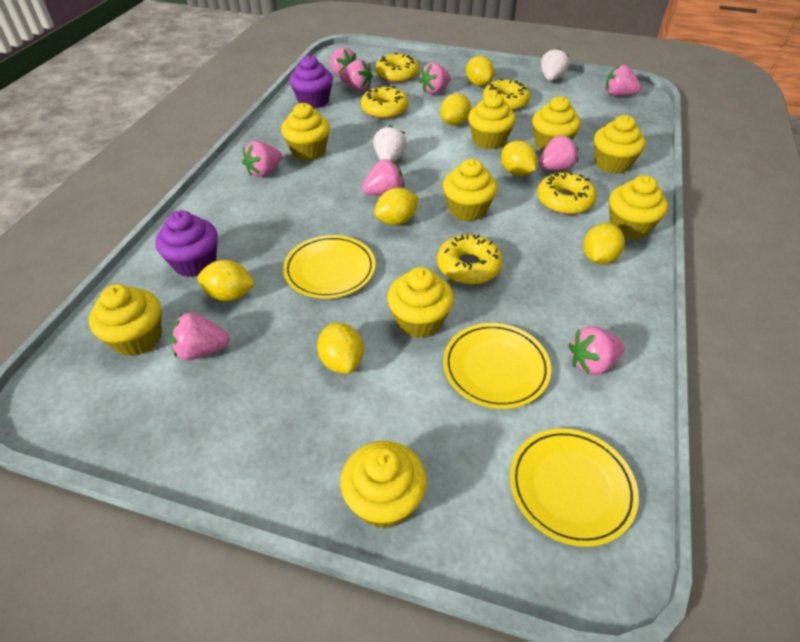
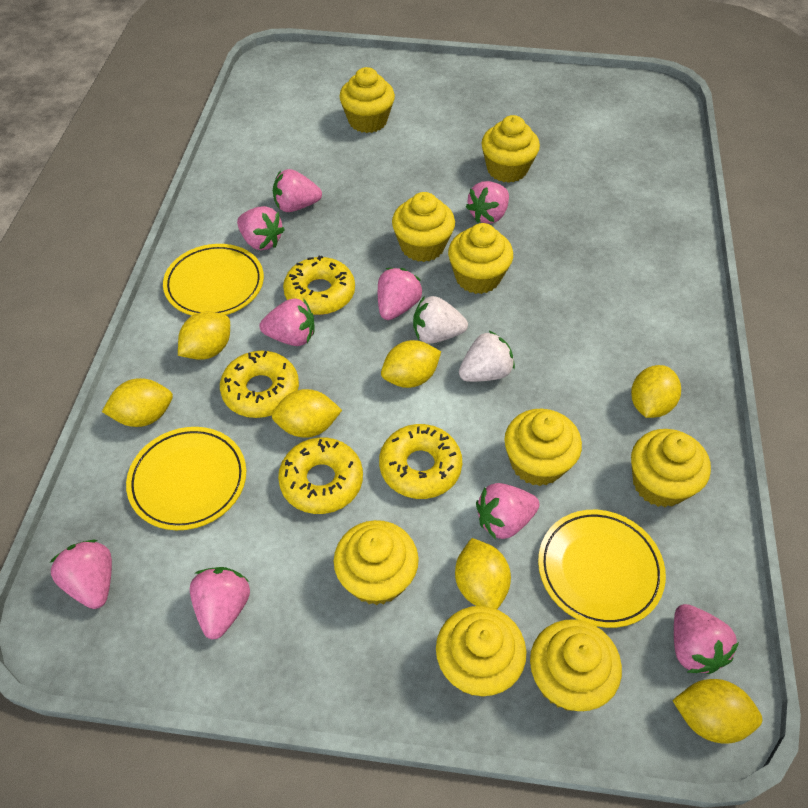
purple cupcake: [155,210,218,277] [289,55,333,109] = 2 -> none = 0
yellow donut: [361,85,409,119] [375,53,419,82] [437,234,503,284] [483,79,530,111] [537,171,597,215] = 5 -> [220,351,299,418] [278,437,363,514] [283,256,355,315] [379,424,462,499] = 4

